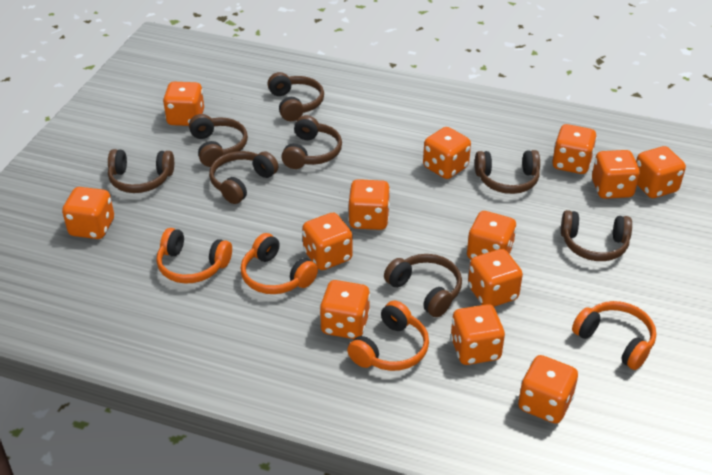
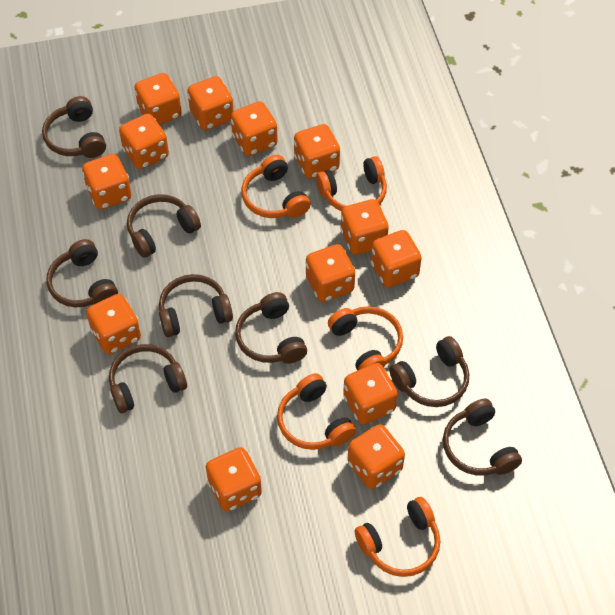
orange headphones: [157,228,232,284] [240,233,318,294] [347,301,429,371] [572,301,656,370] = 4 -> [241,155,311,218] [277,373,356,450] [316,156,387,211] [328,306,403,370] [355,497,440,577] = 5

